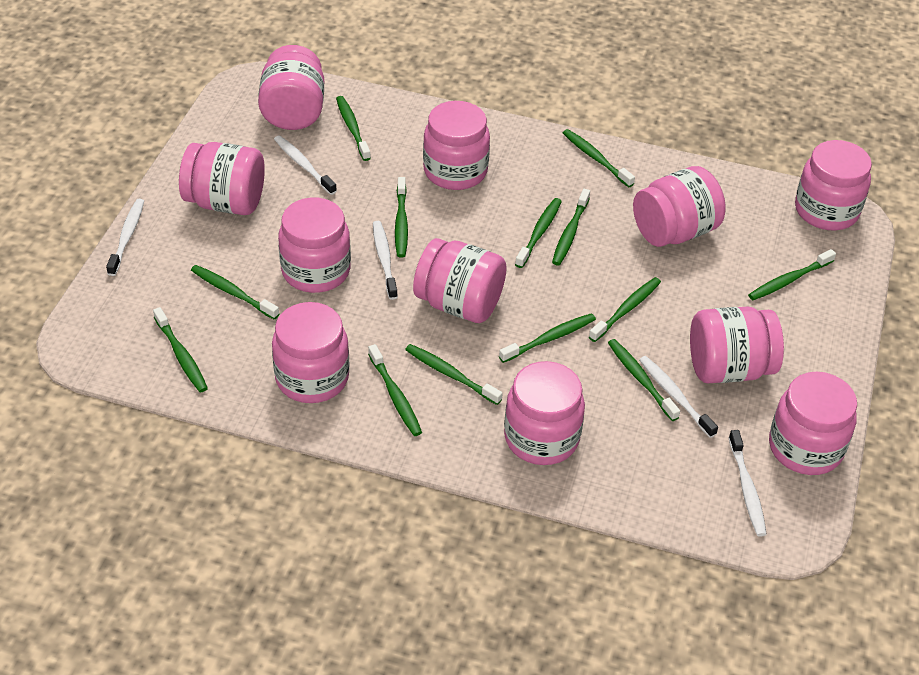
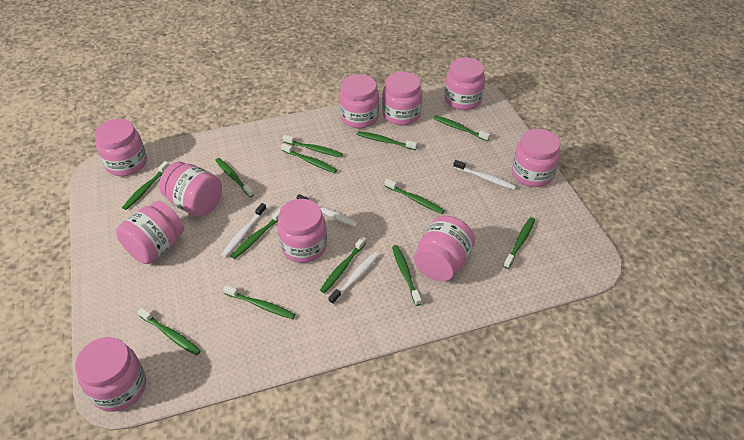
pink jar: [179,142,265,215] [258,45,324,130] [272,302,350,403] [278,198,351,293] [413,238,507,323] [423,101,490,190] [504,361,585,465] [633,166,726,247] [690,306,784,383] [769,372,857,475] [795,140,872,230] = 11 -> [75,337,146,412] [95,119,147,176] [116,201,184,264] [159,162,222,217] [277,199,327,263] [339,74,379,128] [382,71,422,126] [414,216,475,281] [444,57,485,110] [512,129,560,187] = 10
white toothbrush: [106,199,144,276] [274,135,337,195] [373,221,398,300] [639,356,718,438] [728,430,767,537] = 5 -> [221,203,267,257] [297,194,358,227] [328,252,379,305] [453,160,516,190] = 4

